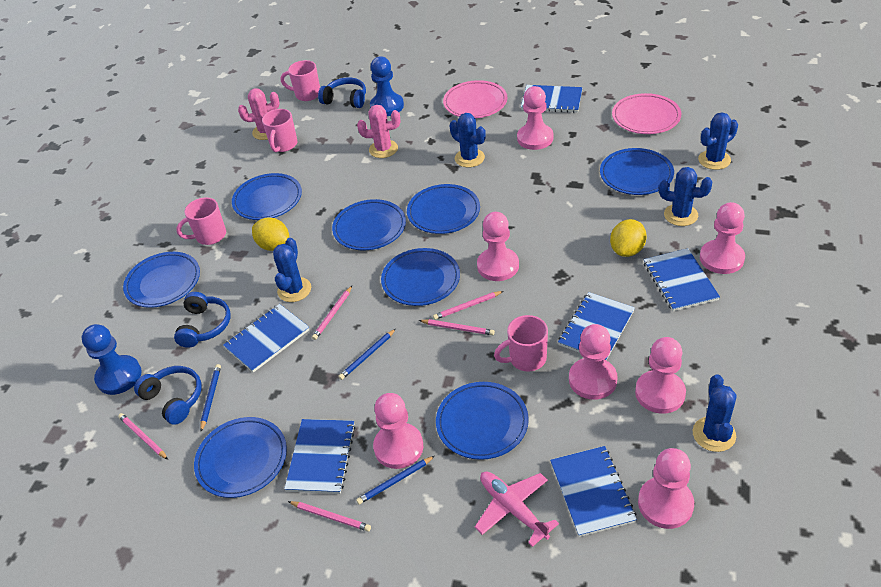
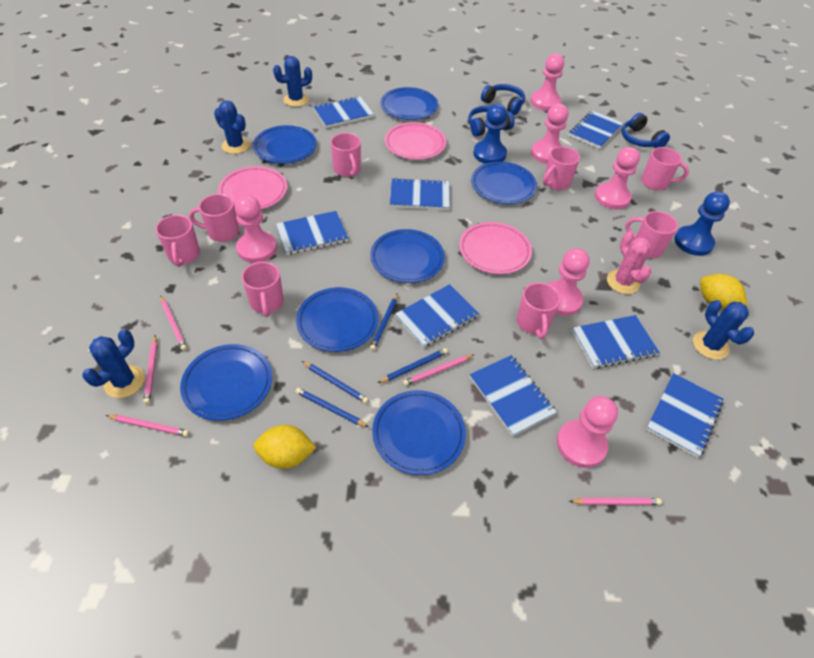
blue cactus: [273,238,311,302] [450,113,486,167] [659,167,712,226] [693,374,737,452] [698,113,738,170] = 5 -> [82,329,145,398] [214,100,250,154] [273,56,312,107] [693,300,754,360] = 4
blue notebook: [223,304,309,373] [284,419,356,494] [521,85,583,113] [550,446,637,537] [558,292,635,361] [644,248,720,311] = 6 -> [276,211,348,255] [314,96,374,128] [390,178,450,210] [395,284,479,348] [469,355,557,437] [569,110,623,149] [572,315,660,369] [646,373,724,458] = 8
blue pencil: [200,364,221,431] [338,329,396,380] [356,456,435,505] = 3 -> [296,388,369,427] [302,361,369,403] [370,293,398,350] [378,348,448,383] = 4
blue plate: [123,252,200,308] [194,417,287,498] [232,173,302,220] [332,199,406,250] [381,248,460,306] [407,184,480,234] [436,382,529,460] [600,148,674,195] = 8 -> [180,344,272,421] [253,125,317,164] [296,287,378,352] [370,229,445,283] [372,390,466,475] [380,87,438,120] [471,161,537,204] = 7
pink cactus: [238,89,280,140] [357,105,400,158] = 2 -> [607,232,651,294] = 1
pink mug: [176,198,226,245] [262,109,297,152] [281,60,320,101] [494,315,548,372] = 4 -> [156,215,200,267] [189,194,239,242] [242,262,284,317] [331,133,361,177] [517,282,561,339] [543,146,580,190] [625,211,678,258] [641,147,689,190] = 8
pink pawn: [373,393,423,469] [477,212,519,281] [517,86,553,150] [569,324,618,400] [635,337,686,414] [638,448,694,529] [700,202,745,274] = 7 -> [235,195,277,263] [530,54,564,111] [531,104,568,164] [548,248,590,316] [557,396,618,468] [595,147,640,210] = 6
pink plane: [475,471,559,547] = 1 -> none = 0
pink plate: [443,80,507,118] [612,93,681,134] = 2 -> [218,166,287,210] [385,122,446,160] [459,222,532,274] = 3

